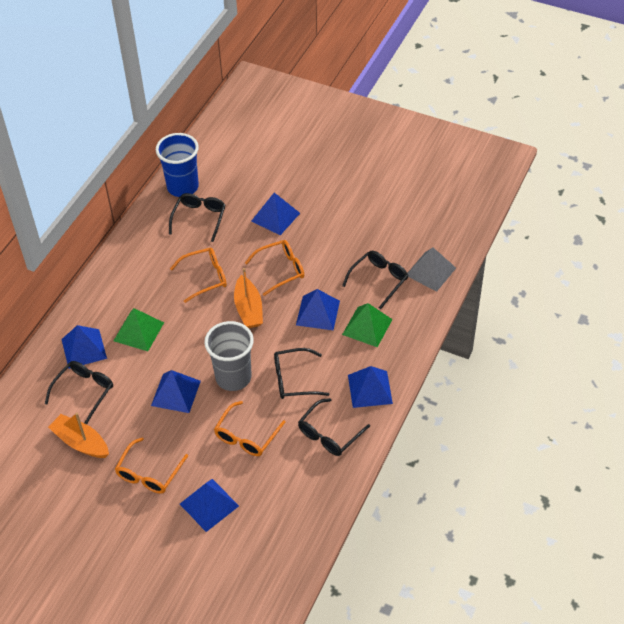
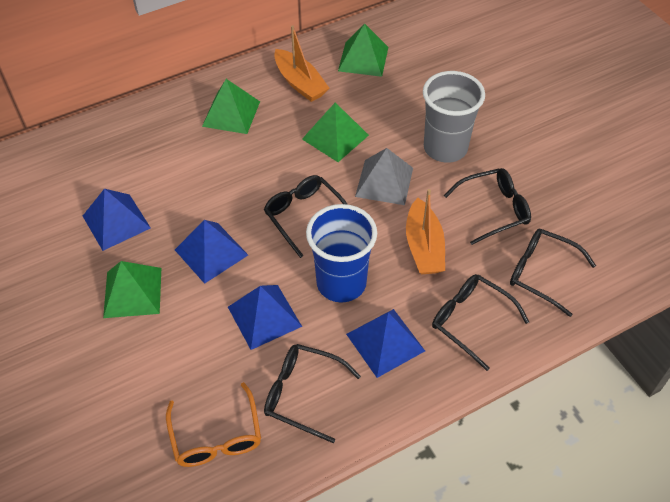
blue pyramid: [61,325,107,369] [151,370,201,413] [180,479,239,532] [252,193,300,235] [296,289,340,330] [348,366,393,408] = 6 -> [83,189,151,251] [175,220,248,284] [228,285,302,350] [346,309,425,378] = 4
green pyramid: [114,308,164,351] [342,303,393,347] = 2 -> [103,261,161,318] [202,79,260,134] [302,102,369,162] [338,23,389,77] = 4
orange glasses: [115,437,188,494] [170,248,227,303] [214,401,285,456] [245,240,304,296] = 4 -> [166,382,261,467] = 1

